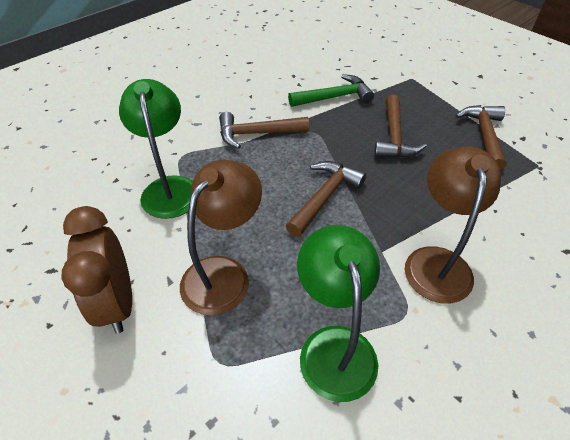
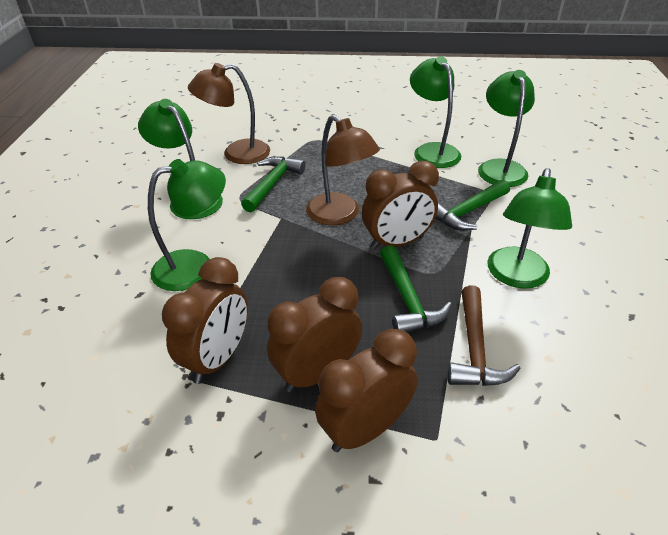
brown clock: [62,206,132,334] = 1 -> [162,257,248,384] [267,277,362,392] [315,329,418,452] [362,161,439,250] = 4
brown hammer: [219,112,309,149] [286,161,366,237] [374,95,427,158] [455,105,506,170] = 4 -> [448,285,521,386] = 1
green hammer: [288,74,374,107] = 1 -> [241,157,305,212] [380,245,452,332] [435,180,510,231] = 3
green lamp: [119,79,193,219] [297,225,380,402] = 2 -> [138,99,223,219] [148,159,226,291] [410,56,461,168] [478,70,535,187] [488,168,572,289] = 5

